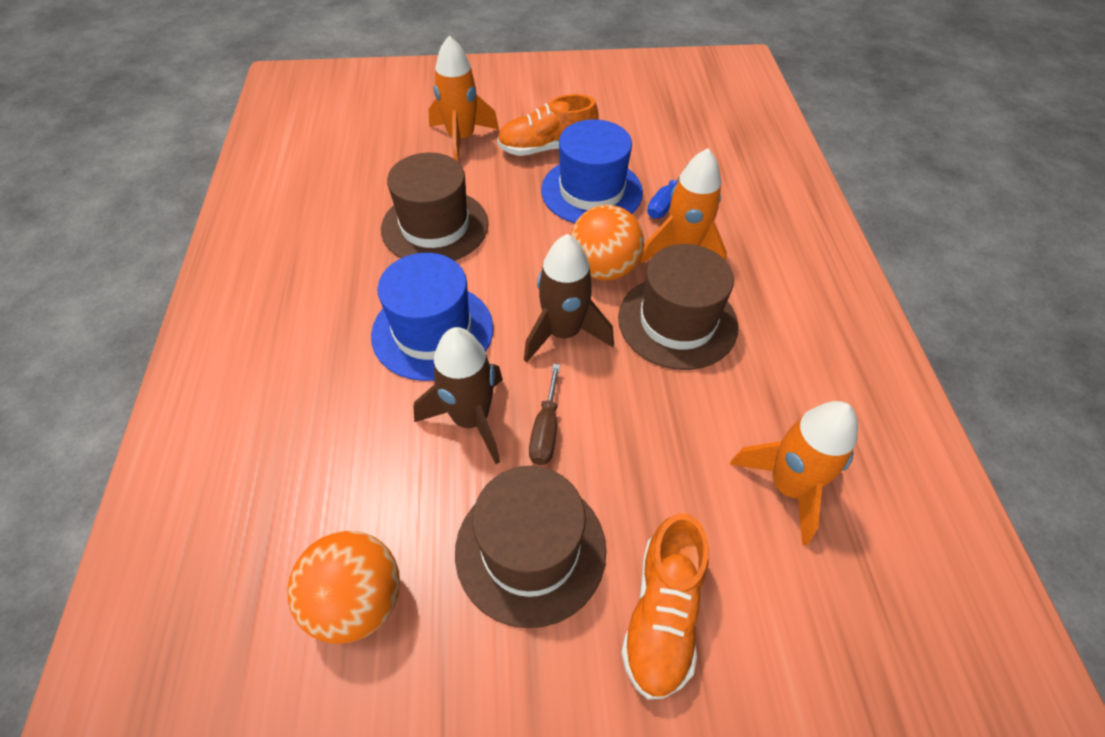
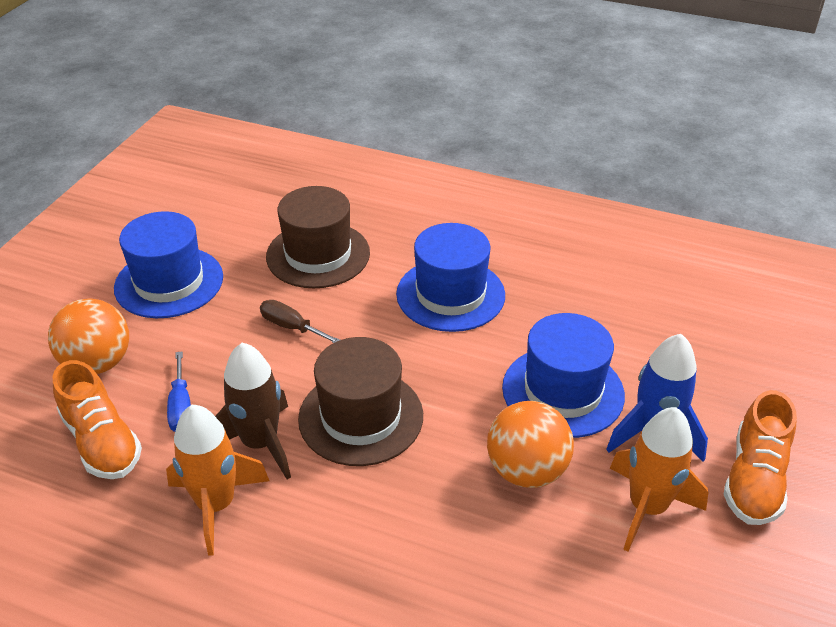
blue hat: [371,253,493,381] [541,119,643,223] = 2 -> [114,211,223,318] [396,223,505,332] [502,313,625,438] = 3
blue rocket: none = 0 -> [606,334,708,462] = 1
brown hat: [381,153,489,261] [455,466,606,628] [618,244,738,370] = 3 -> [266,186,370,288] [298,337,423,466] = 2
brown rocket: [413,327,503,464] [524,234,614,363] = 2 -> [215,343,291,479] = 1
orange rocket: [428,36,499,162] [640,148,727,263] [730,401,858,545] = 3 -> [166,405,269,556] [610,407,708,552] = 2

